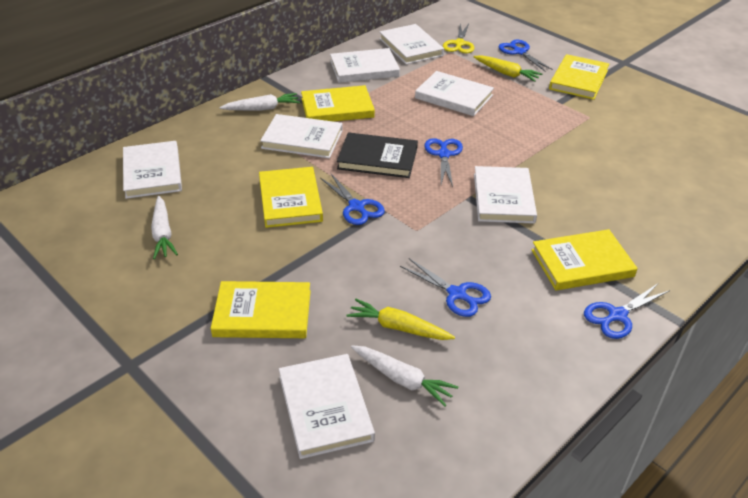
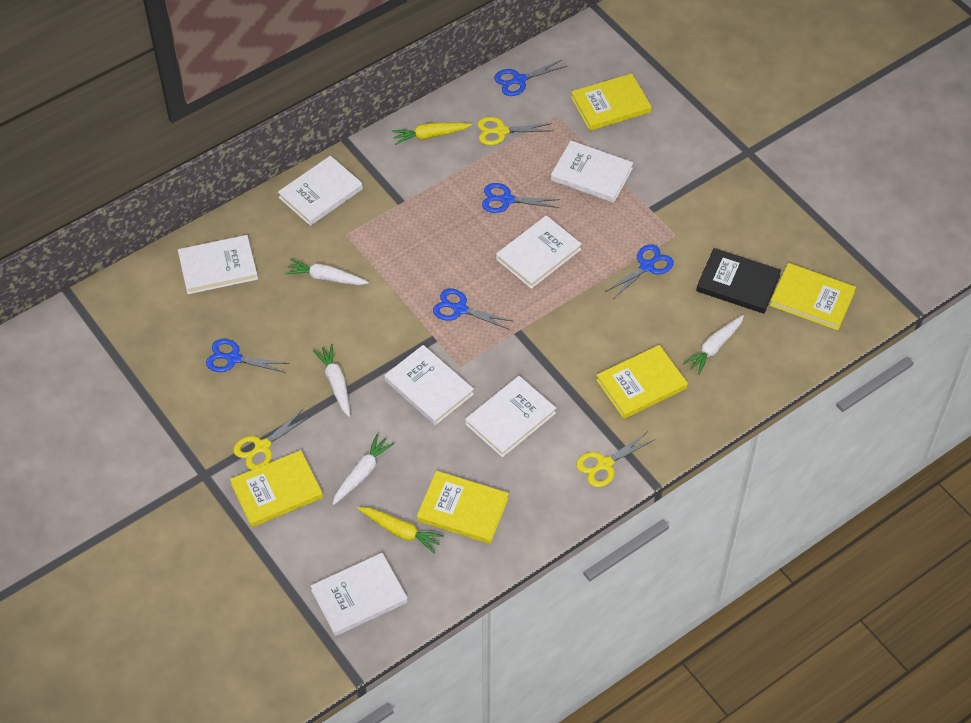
white carrot: [151,196,178,259] [219,93,300,111] [351,345,458,407] = 3 -> [285,259,369,285] [313,344,350,417] [333,434,394,505] [683,315,744,375] = 4
yellow scissors: [443,24,474,53] = 1 -> [233,409,310,470] [477,117,552,145] [576,432,655,487] = 3

